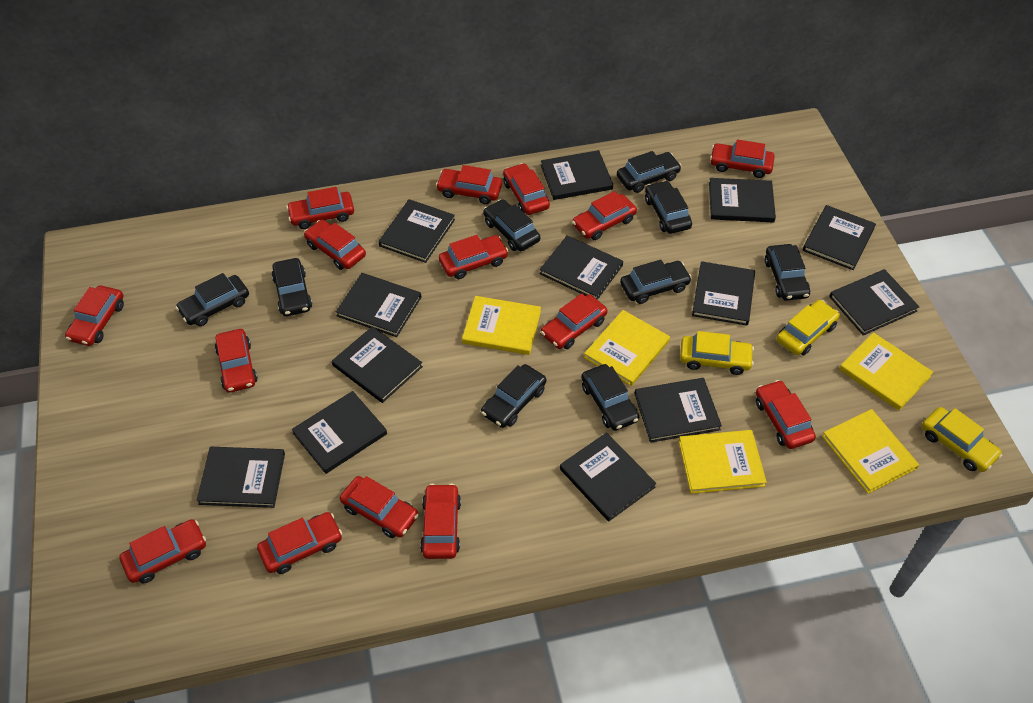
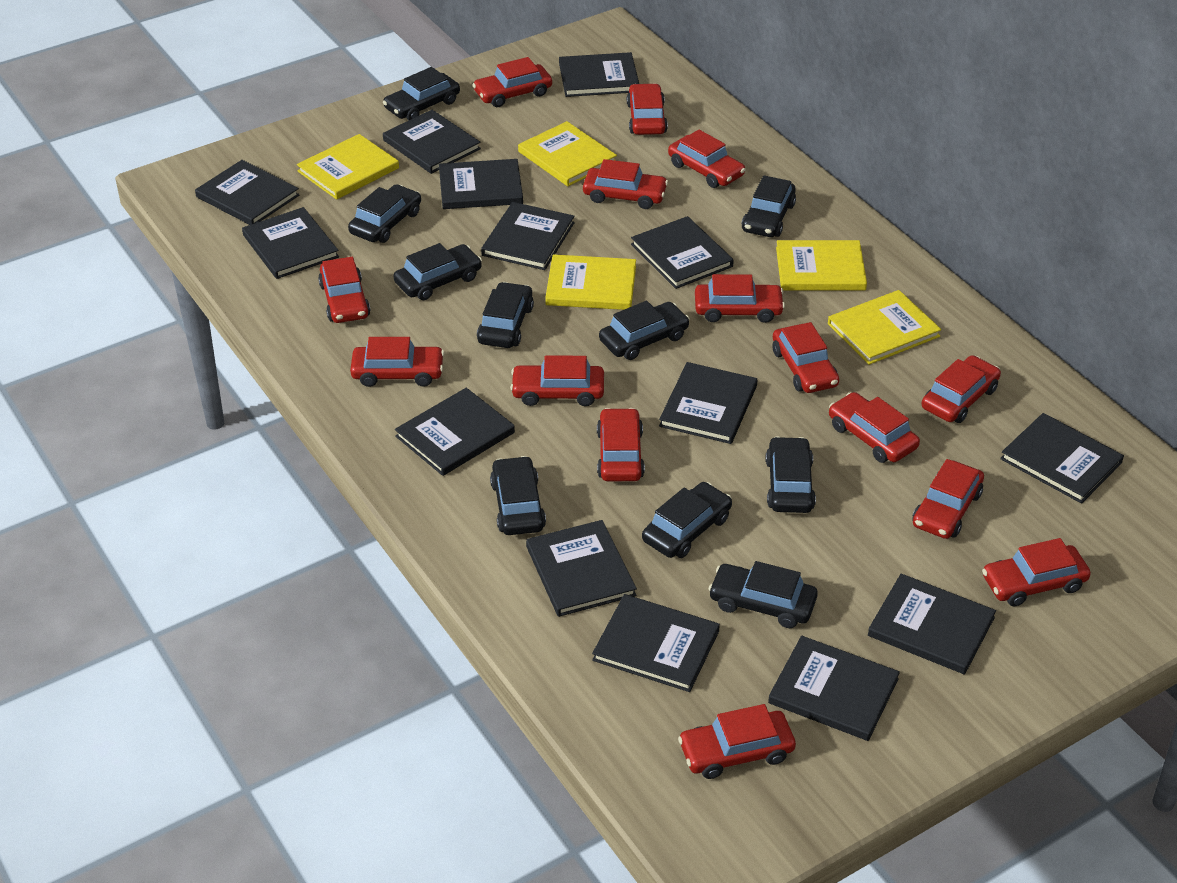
black book: [196,447,285,508] [292,391,387,474] [332,326,423,403] [336,273,421,337] [379,199,455,263] [540,236,623,300] [541,150,613,200] [560,432,656,521] [634,378,722,443] [692,261,755,326] [709,178,776,222] [803,205,876,270] [829,269,919,335] = 13 -> [195,160,299,225] [242,207,339,279] [383,110,481,174] [395,388,515,476] [439,159,523,209] [481,202,575,270] [526,520,637,617] [559,52,639,97] [592,594,720,692] [631,216,734,289] [659,362,757,444] [768,636,900,741] [868,573,996,675] [1000,413,1124,504] = 14
black car: [176,273,249,326] [272,258,312,316] [481,364,547,428] [483,199,540,251] [581,364,639,431] [617,151,681,193] [620,260,692,304] [645,180,692,234] [765,244,810,301] = 9 -> [348,184,421,243] [383,67,460,120] [394,243,482,300] [477,282,534,348] [490,456,546,535] [599,301,690,360] [642,482,732,558] [708,561,818,628] [741,175,796,237] [766,436,816,513] = 10
yellow car: [680,331,754,375] [776,300,840,355] [922,407,1002,472] = 3 -> none = 0

